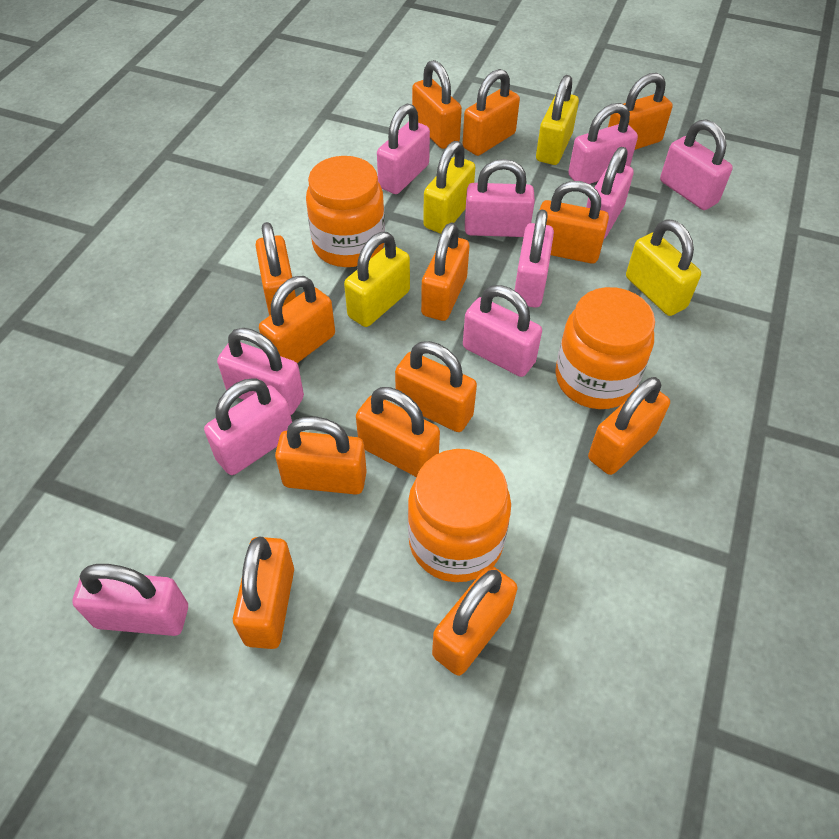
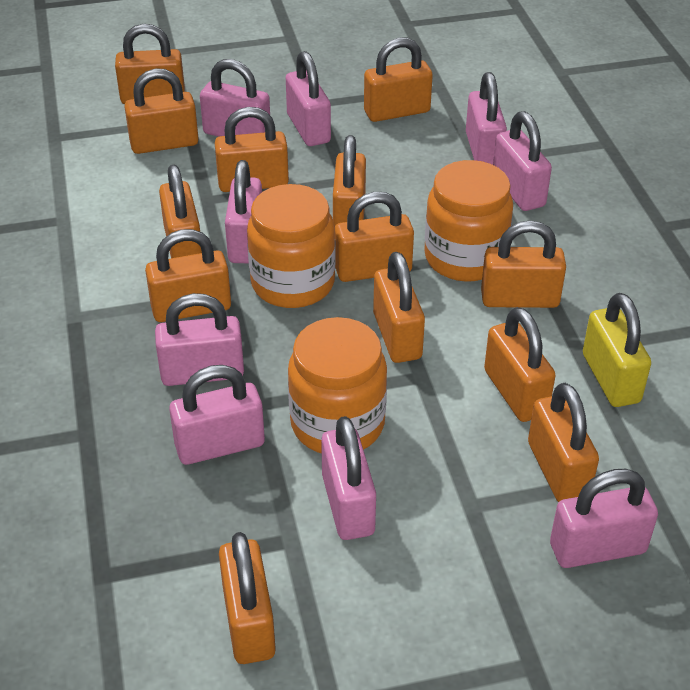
pink padlock: [72,564,188,636] [204,378,292,475] [217,328,304,415] [377,104,430,194] [463,285,542,377] [465,159,535,237] [514,209,554,308] [568,103,638,184] [586,147,634,239] [660,119,733,210] = 10 -> [155,293,244,386] [169,365,265,465] [200,59,270,137] [225,160,262,263] [286,51,331,146] [321,416,376,540] [466,72,507,165] [493,111,552,211] [550,469,658,568] = 9
yellow padlock: [344,232,410,327] [423,141,475,234] [536,75,579,165] [626,219,701,316] = 4 -> [583,293,651,407] = 1

